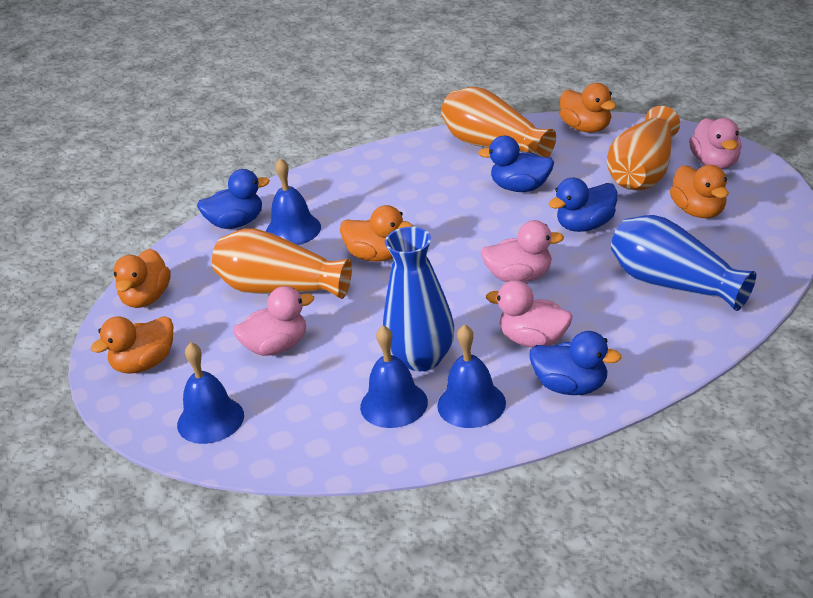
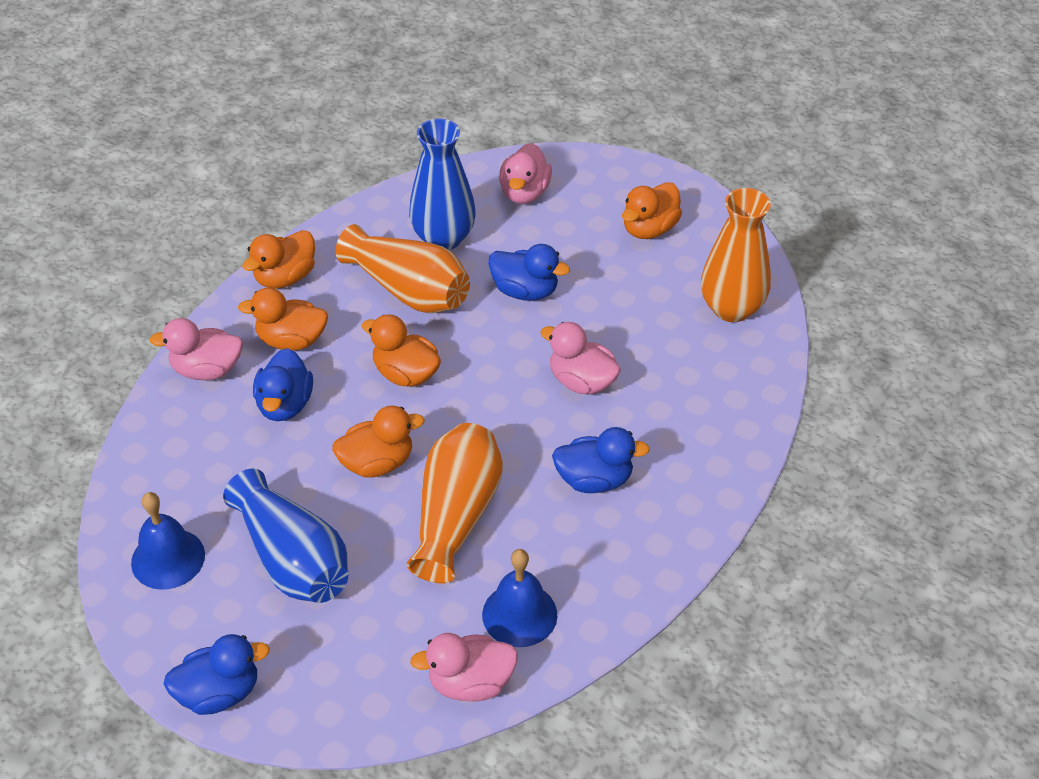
blue bell: [177,342,244,444] [266,158,321,245] [360,325,428,428] [437,324,506,428] = 4 -> [131,492,205,590] [482,549,557,647] = 2

